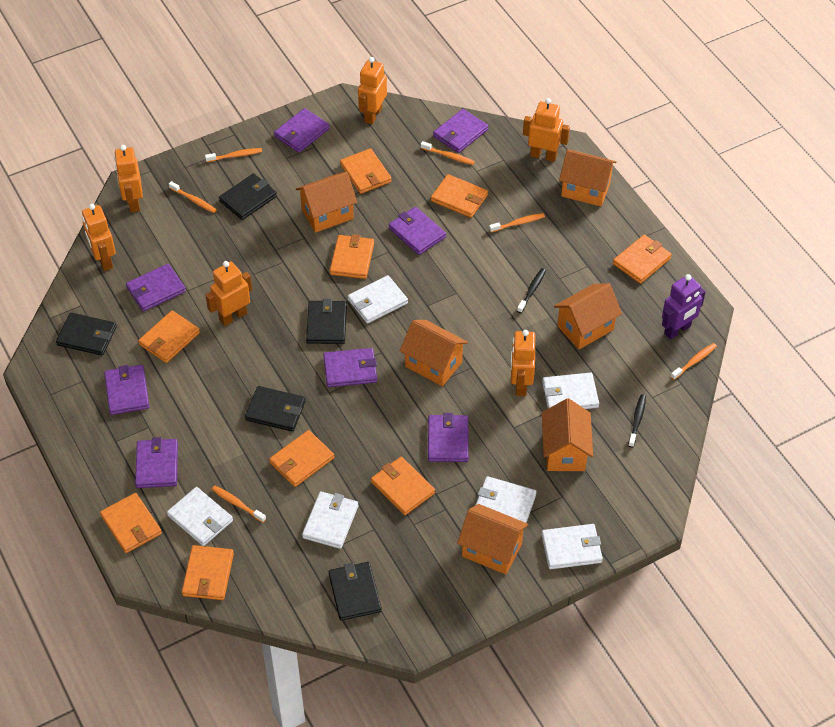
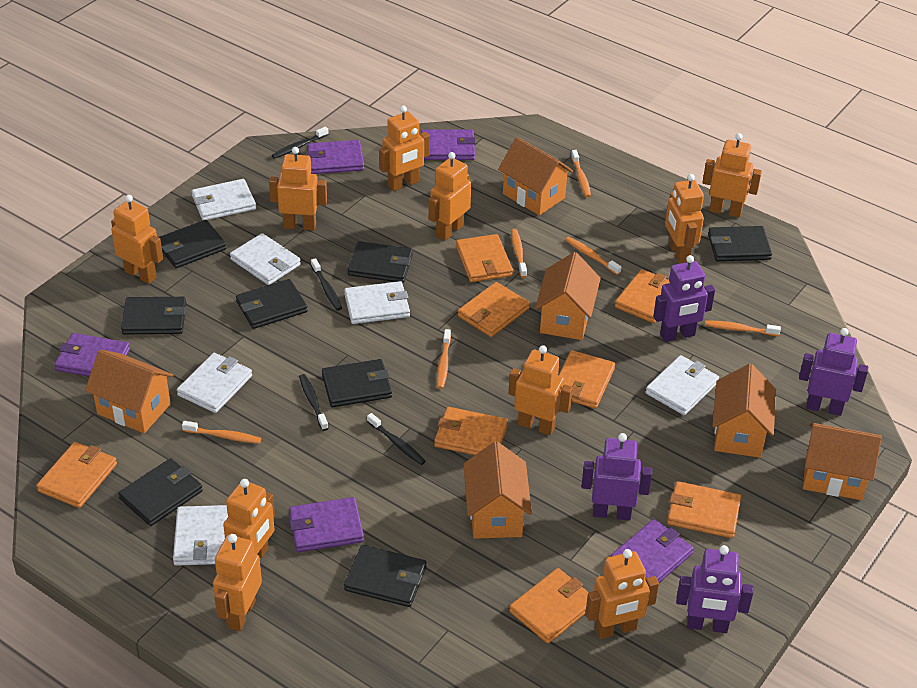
black toothbrush: [517,268,546,313] [628,394,646,448] = 2 -> [272,126,329,159] [299,374,328,431] [311,258,342,311] [367,413,426,465] = 4
black wallet: [56,313,117,356] [219,173,277,220] [245,386,306,432] [306,299,347,344] [329,562,382,621] = 5 -> [118,458,203,526] [121,297,186,334] [159,220,226,268] [236,279,308,329] [322,359,392,407] [344,545,426,607] [348,241,413,283] [708,226,772,261] = 8
orange robot: [82,204,116,271] [114,145,143,212] [205,261,252,326] [358,57,387,125] [511,330,535,396] [523,98,570,162] = 6 -> [111,195,163,284] [213,534,262,631] [223,479,275,558] [269,147,327,230] [379,106,430,191] [428,152,471,241] [508,345,573,435] [585,549,659,639] [665,174,704,263] [702,133,762,218] = 10
orange wallet: [100,493,162,553] [138,311,200,363] [182,545,234,600] [269,430,334,487] [330,234,374,279] [340,148,391,194] [371,457,435,515] [431,174,488,218] [613,235,672,284] = 9 -> [36,442,117,508] [434,407,508,455] [456,234,513,282] [458,282,530,337] [509,568,589,644] [559,350,615,409] [615,269,669,323] [667,481,741,538] = 8
purple robot: [662,274,706,339] = 1 -> [581,433,652,520] [653,255,715,342] [676,545,754,633] [799,328,868,416] = 4
purple wallet: [104,365,150,415] [126,264,186,311] [135,437,178,488] [274,108,330,153] [323,348,377,387] [389,207,446,255] [428,413,469,462] [433,109,488,153] = 8 -> [54,333,130,377] [289,497,364,552] [307,140,364,174] [421,130,476,160] [610,519,694,583] = 5

